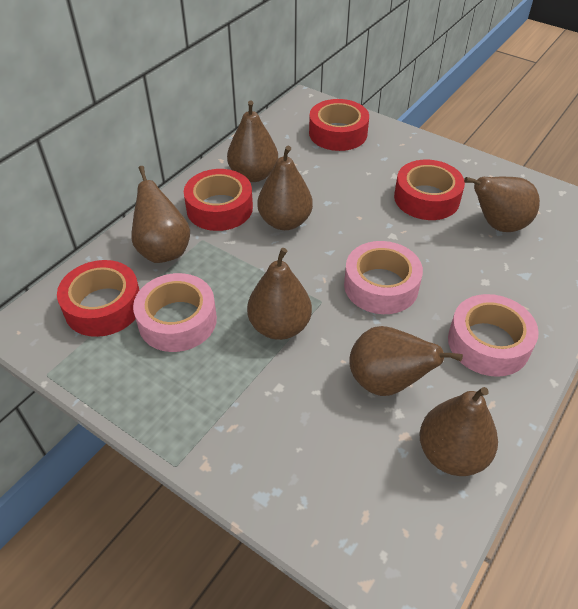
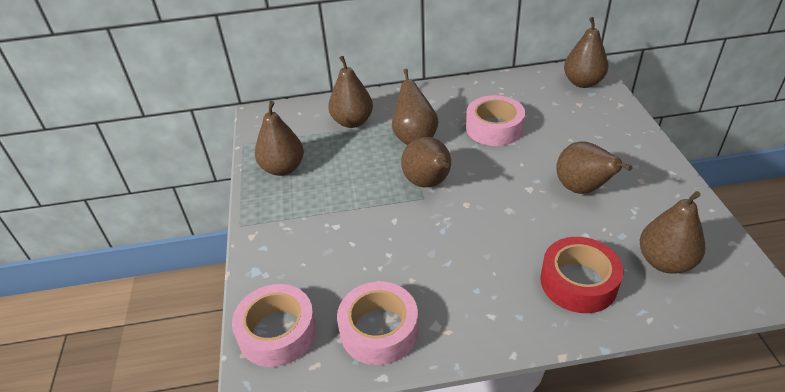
red tape: [57,260,140,337] [184,169,253,231] [309,99,369,151] [394,160,465,220] = 4 -> [540,237,624,313] = 1

